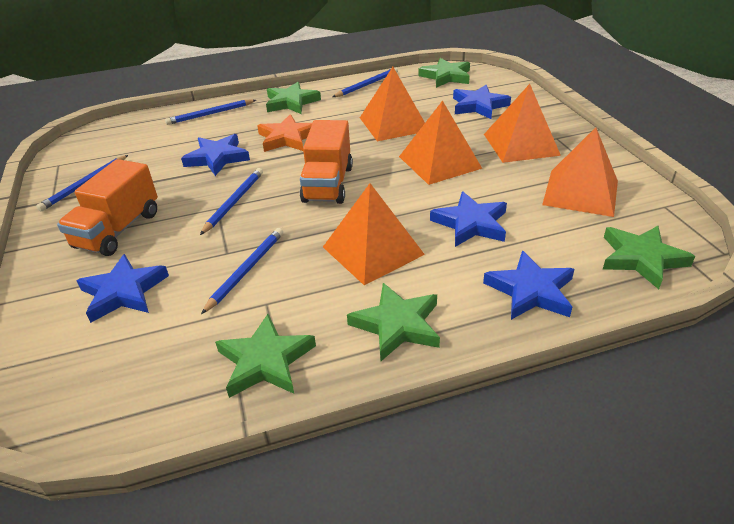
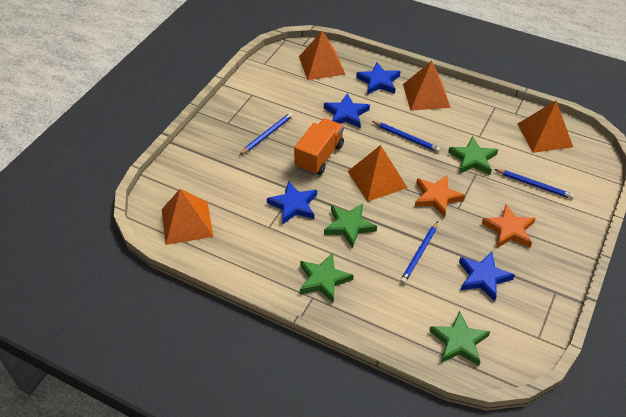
blue pencil: [36,155,128,211] [165,100,256,125] [200,168,263,235] [201,228,283,314] [333,67,398,97] = 5 -> [240,113,293,155] [372,121,441,152] [400,221,438,284] [494,169,574,199] = 4
blue star: [76,254,169,323] [181,134,250,176] [430,191,507,247] [453,85,511,119] [483,251,574,320] = 5 -> [267,181,317,225] [324,93,370,128] [356,62,401,95] [459,252,515,302] = 4
green star: [215,314,316,398] [266,82,321,114] [347,283,440,361] [418,58,470,88] [603,226,695,289] = 5 -> [300,253,354,303] [324,203,377,248] [429,311,490,366] [448,136,498,175] = 4
orange star: [257,114,312,152] = 1 -> [415,175,465,218] [482,204,536,248] = 2
orange truck: [57,159,158,256] [300,120,353,204] = 2 -> [294,118,344,175] = 1

